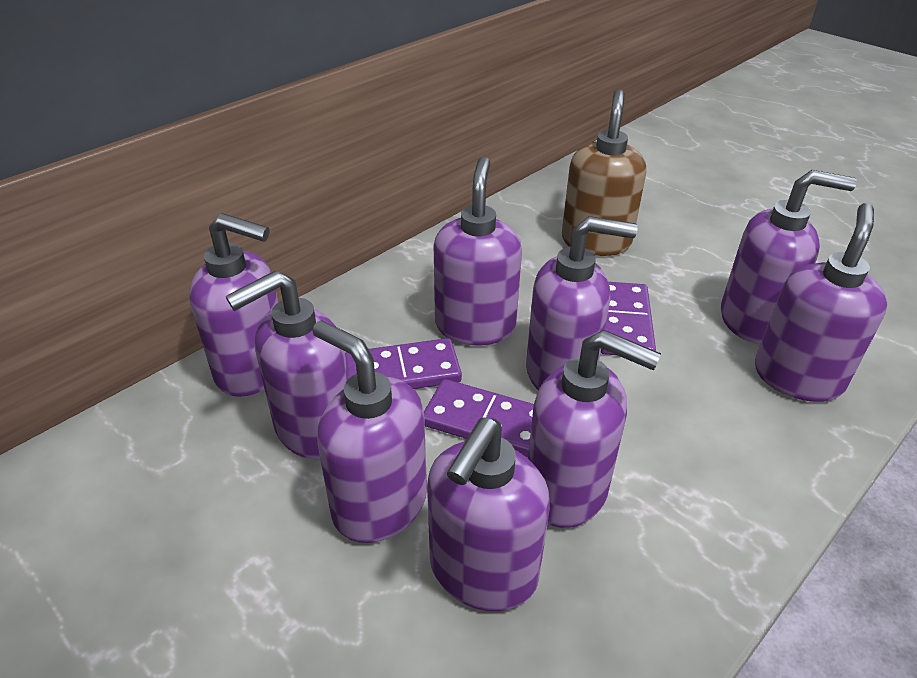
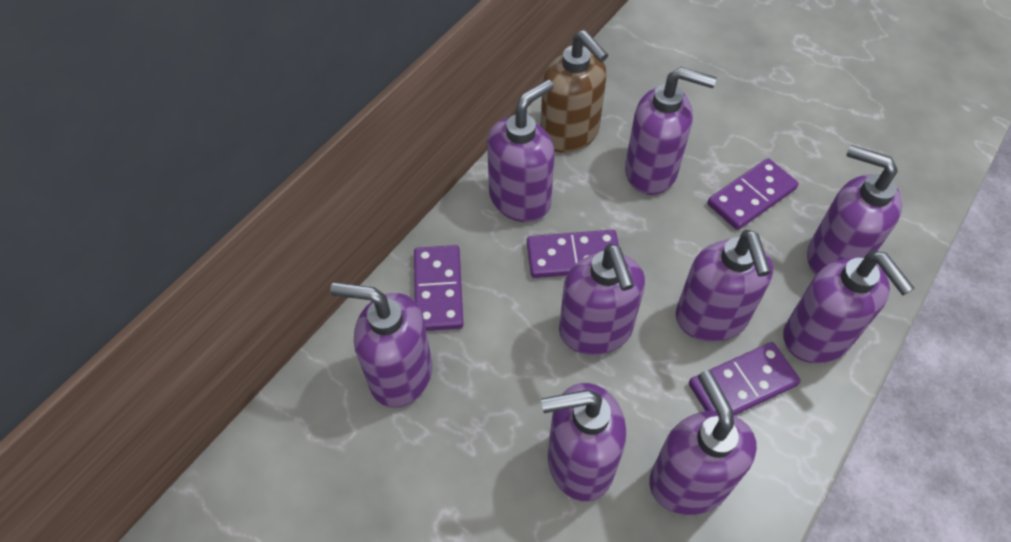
purple domino: [345,338,462,389] [424,379,534,458] [601,282,656,355] = 3 -> [414,245,464,331] [527,230,619,278] [689,342,801,416] [707,158,799,230] = 4

